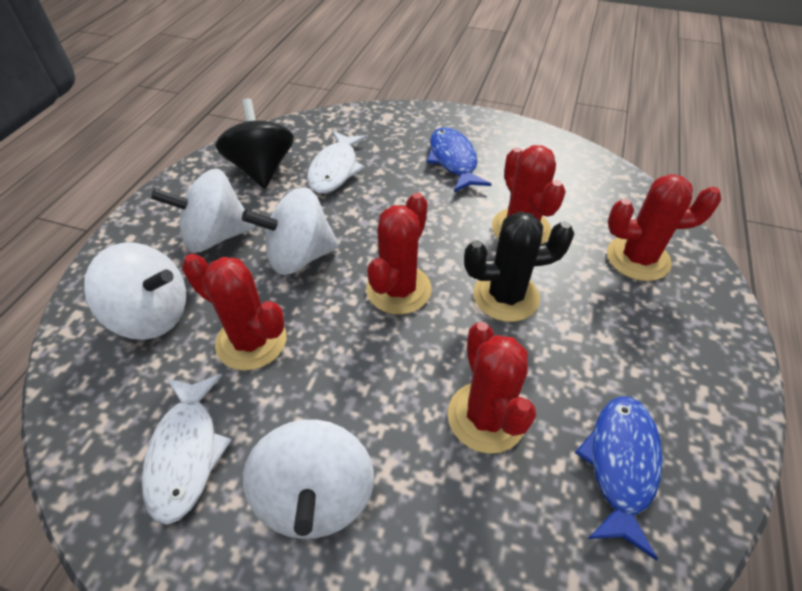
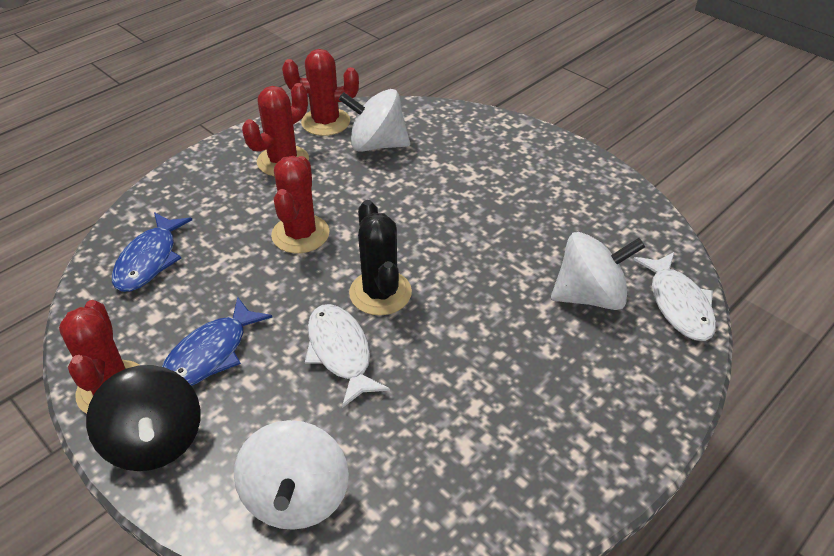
red cactus: [182,254,287,370] [366,193,432,315] [448,322,536,454] [492,145,566,244] [607,174,721,281] = 5 -> [59,300,139,414] [242,83,309,176] [271,156,330,253] [282,49,359,136] = 4
white spinning top: [84,243,186,340] [151,169,255,253] [242,187,339,275] [243,419,374,539] = 4 -> [234,420,349,530] [339,89,410,152] [551,232,645,310] = 3

